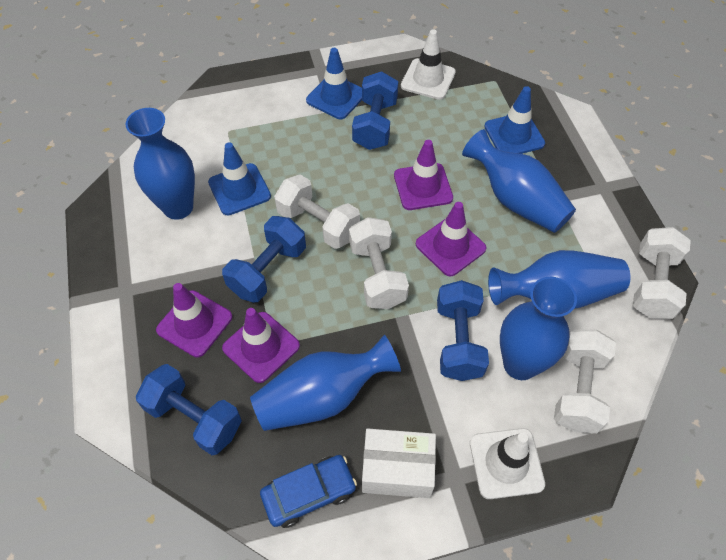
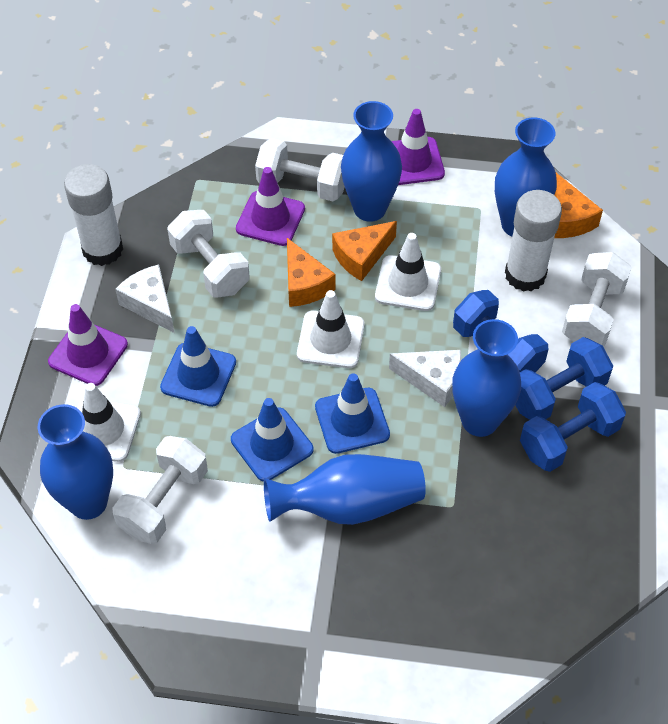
blue car: [260,455,357,528] = 1 -> none = 0
blue dumbbell: [136,364,242,455] [222,216,306,303] [352,71,399,150] [437,280,489,381] = 4 -> [453,290,548,372] [516,337,613,420] [520,382,626,472] = 3
orange cheese: none = 0 -> [287,238,336,307] [332,221,397,281] [554,173,603,238] = 3
purple traffic cone: [156,283,232,357] [222,308,300,383] [394,140,453,210] [416,202,487,277] = 4 -> [48,304,128,386] [236,167,305,246] [391,109,445,185] = 3
white box: [362,428,436,498] = 1 -> none = 0
white cheese: none = 0 -> [115,265,175,333] [389,350,461,407] = 2
white glue stick: none = 0 -> [64,164,123,266] [505,190,562,292] = 2
white traffic cone: [401,29,456,100] [470,428,545,499] = 2 -> [77,383,141,462] [297,290,365,368] [375,233,441,311] = 3

